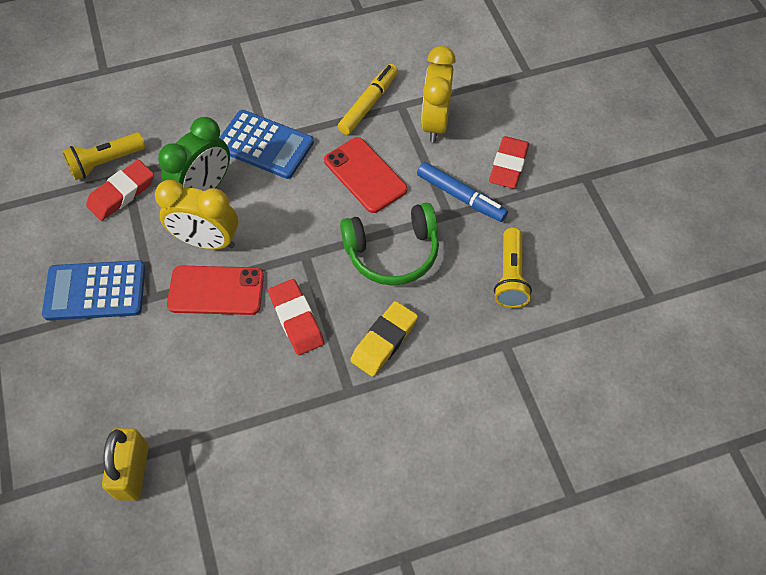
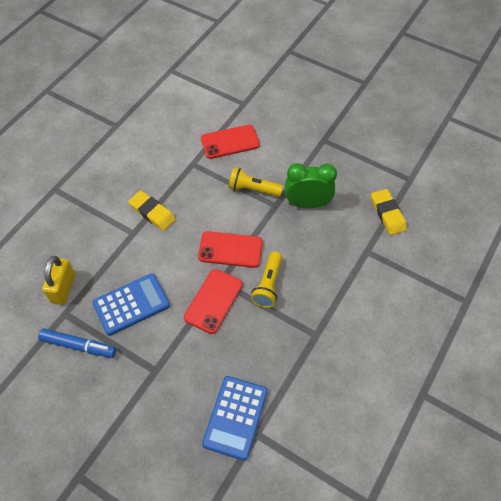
green headphones: [340,203,439,286] = 1 -> none = 0
red eraser: [86,160,154,221] [268,279,324,355] [489,136,529,188] = 3 -> none = 0
red phone: [167,265,264,315] [324,137,408,213] = 2 -> [184,269,243,334] [198,231,263,268] [201,125,260,159] = 3
yellow clock: [155,180,238,250] [421,46,456,143] = 2 -> none = 0
yellow eraser: [350,301,418,377] = 1 -> [128,191,176,231] [371,189,407,235] = 2
yellow marker: [338,64,398,135] = 1 -> none = 0

